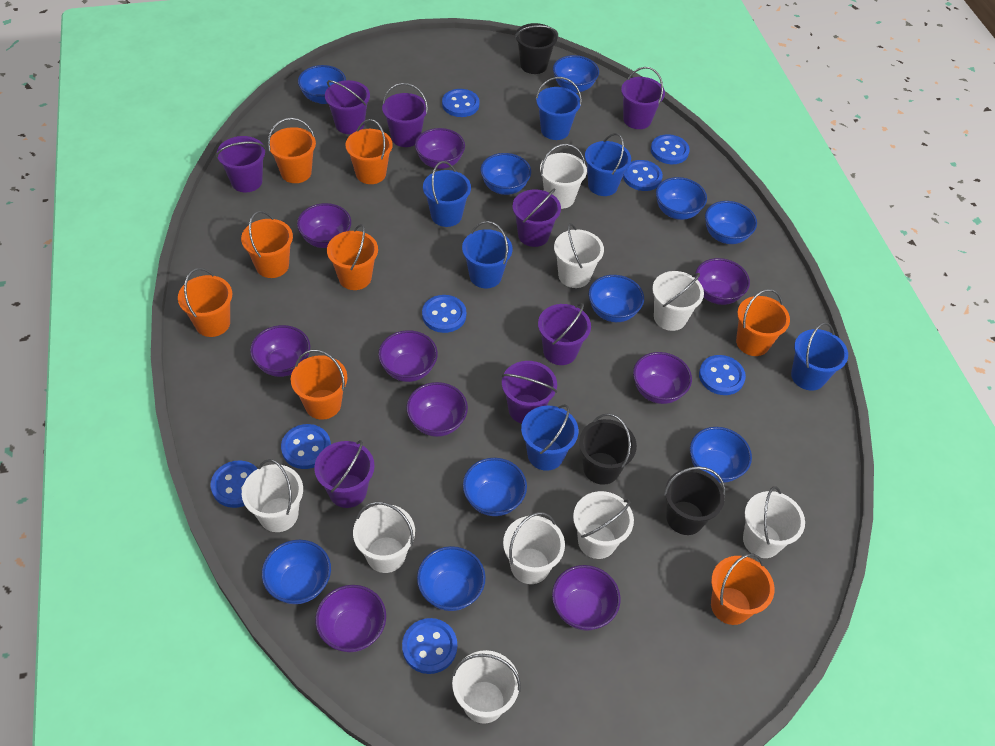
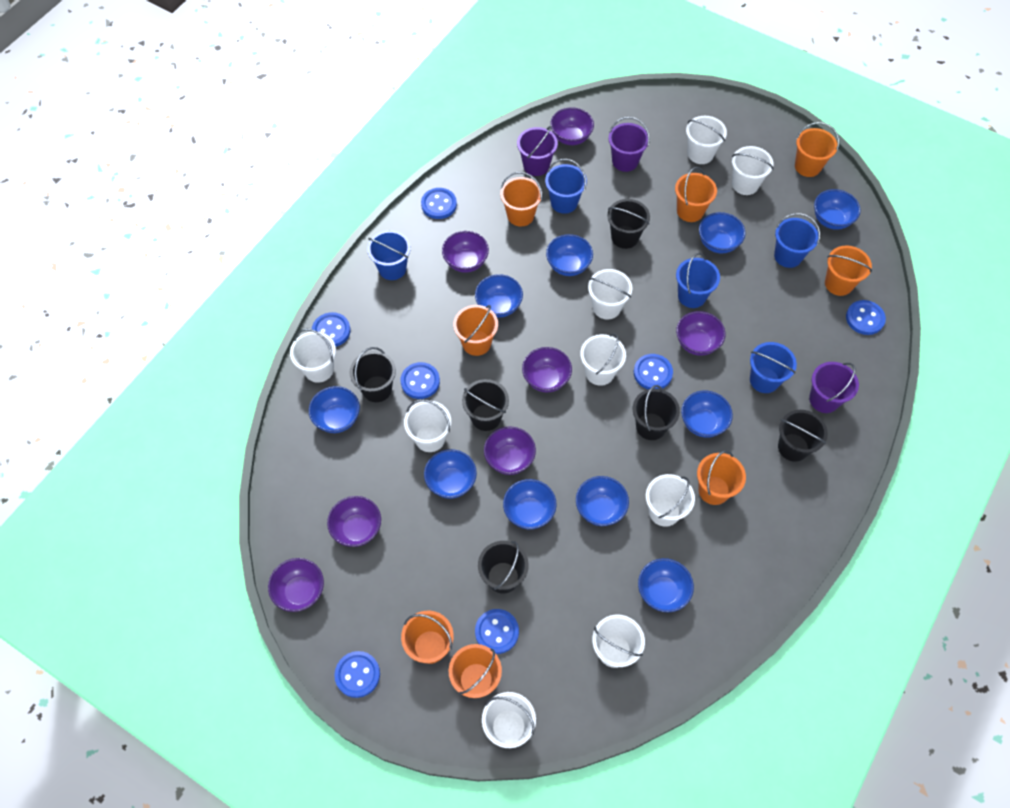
black bucket: [515,23,558,74] [579,413,637,485] [664,466,725,535] = 3 -> [350,347,396,402] [462,379,509,431] [478,541,529,594] [607,199,650,249] [633,385,680,440] [778,410,828,462] = 6
blue bucket: [423,161,471,227] [462,221,513,288] [521,404,578,471] [536,77,582,140] [585,133,631,196] [791,322,848,391] = 6 -> [367,230,411,280] [545,159,587,214] [676,253,720,308] [750,342,797,393] [774,213,820,268] = 5
blue button: [210,460,258,508] [281,424,331,469] [402,618,457,674] [422,295,466,333] [442,89,480,117] [623,160,663,191] [651,134,690,164] [699,355,746,395] = 8 -> [312,312,351,347] [334,651,380,698] [401,362,440,399] [421,188,457,219] [475,609,519,654] [634,354,673,389] [846,300,886,335] = 7
purple bowl: [250,325,310,377] [297,203,351,248] [315,585,386,652] [378,330,438,382] [406,382,468,437] [415,128,465,169] [552,565,620,631] [633,352,692,404] [695,258,750,305] = 9 -> [268,558,324,612] [327,496,381,547] [442,231,489,273] [484,426,536,475] [522,347,572,393] [550,107,594,145] [676,311,725,356] = 7
purple bucket: [216,136,266,192] [314,440,375,508] [325,80,370,134] [382,83,428,147] [502,361,557,424] [512,188,561,247] [538,303,591,365] [621,67,665,129] = 8 -> [517,126,558,176] [608,117,650,172] [809,362,859,413] = 3

